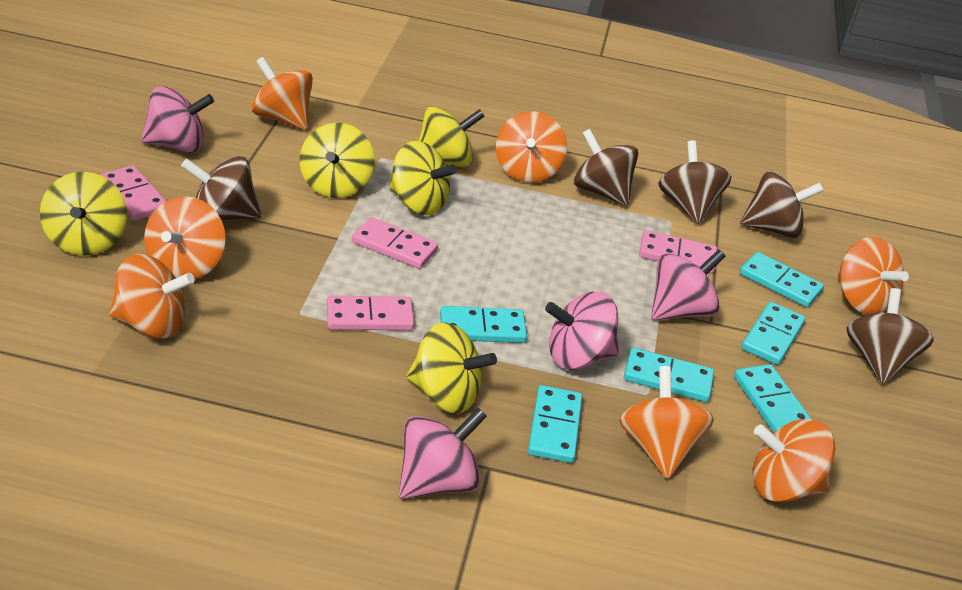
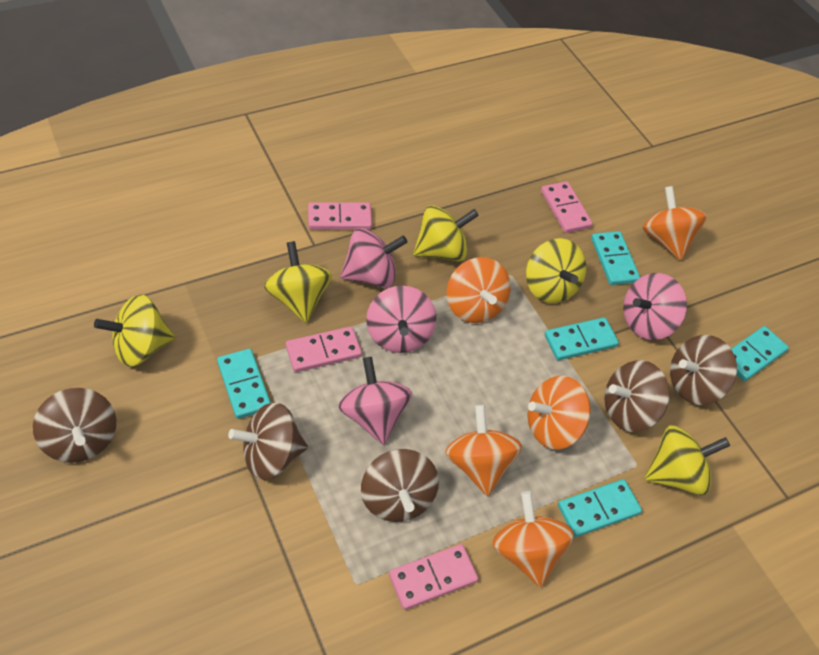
orange spinning top: [109,254,195,338] [144,196,226,279] [252,57,313,130] [496,111,567,183] [619,366,714,479] [752,419,835,502] [838,237,909,315] = 7 -> [445,405,522,496] [447,257,511,323] [493,491,574,587] [527,376,591,449] [643,186,707,261] = 5
turquoise domino: [440,306,527,343] [528,385,583,463] [624,347,714,402] [734,364,812,433] [740,252,824,307] [741,302,806,365] = 6 -> [217,349,271,419] [545,317,619,360] [558,479,642,537] [591,231,640,285] [731,326,789,382] = 5

